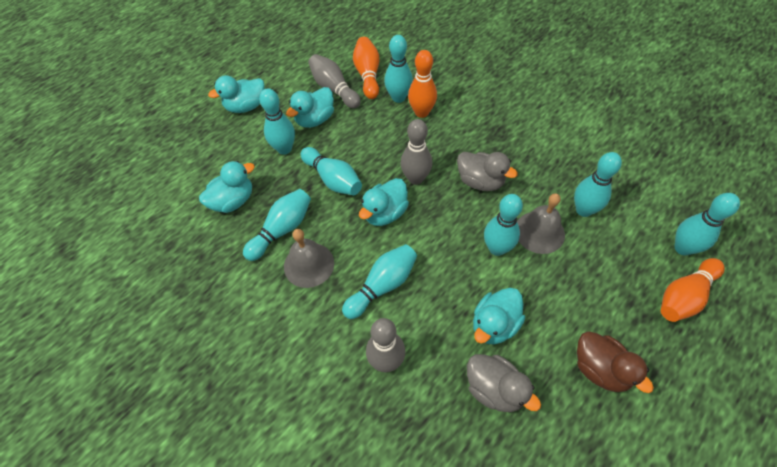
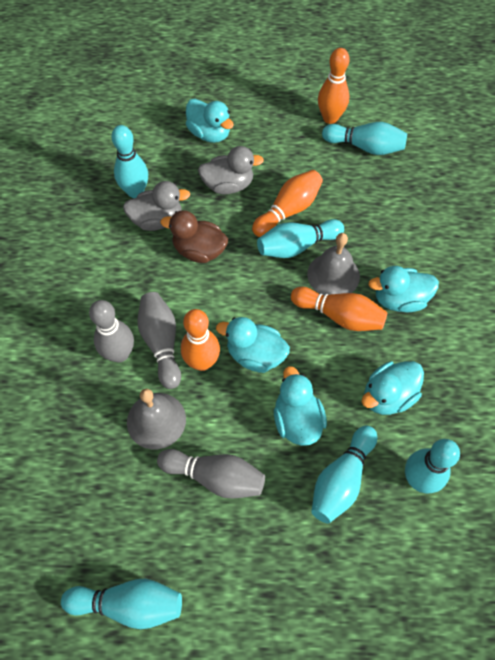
orange bowling pin: [353,37,380,99] [408,50,437,118] [661,258,725,322] = 3 -> [181,309,220,371] [252,170,323,237] [291,287,387,331] [318,48,350,124] = 4
turquoise bowling pin: [243,189,311,261] [259,88,295,155] [301,147,362,195] [342,244,417,319] [384,35,413,103] [484,194,523,256] [574,152,622,217] [674,193,740,256] = 8 -> [61,579,182,629] [111,125,148,198] [257,219,344,258] [311,426,377,524] [322,122,407,155] [405,439,460,493] = 6

